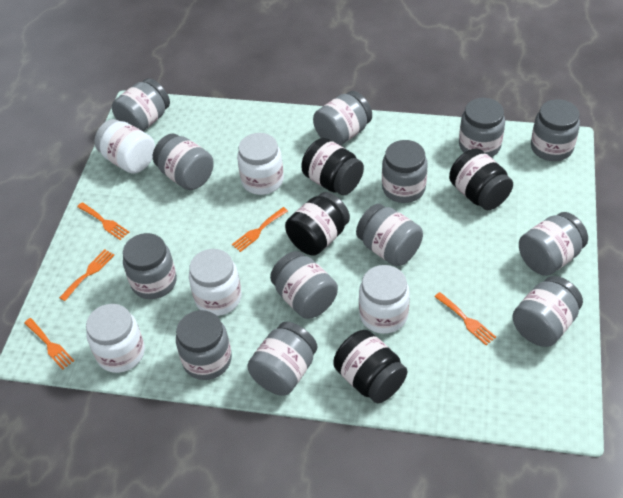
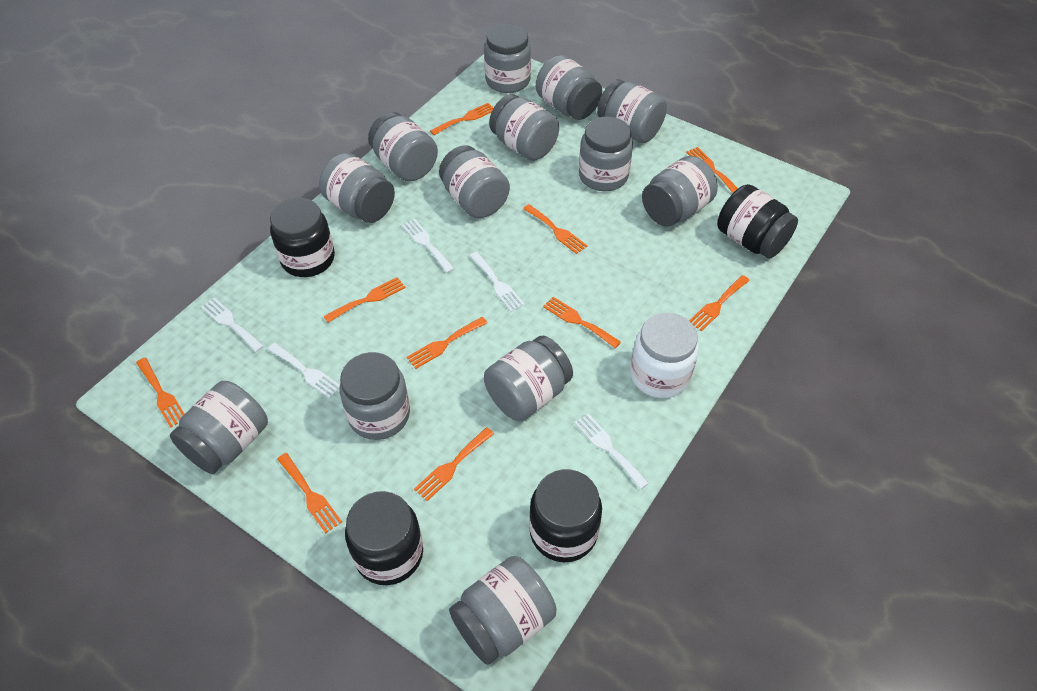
orange fork: [24,318,74,370] [59,249,114,301] [77,202,129,240] [232,207,288,252] [434,292,496,345] = 5 -> [136,358,184,428] [277,453,342,533] [323,277,405,323] [406,317,488,369] [414,427,494,501] [430,103,493,135] [523,204,588,254] [543,297,621,348] [686,147,738,193] [689,275,750,331] = 10
white fork: none = 0 -> [201,297,264,352] [268,343,340,399] [402,219,455,273] [470,252,525,312] [574,413,649,489] = 5
white jar: [86,304,145,373] [94,119,155,174] [189,249,242,316] [237,133,284,195] [359,265,410,334] = 5 -> [630,313,699,398] = 1

